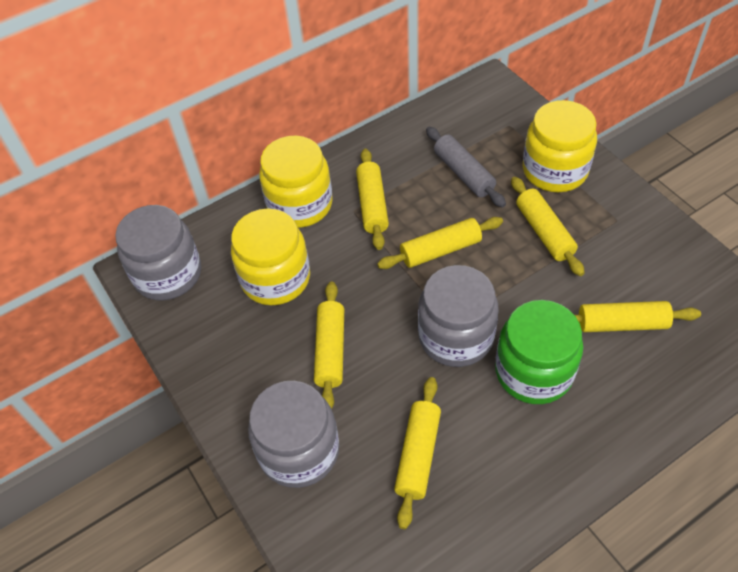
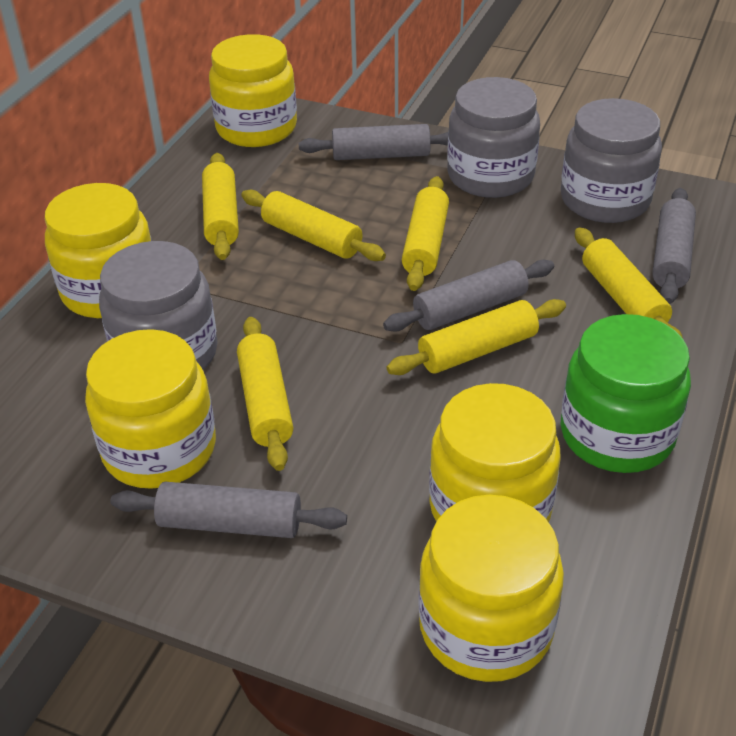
grey rolling pin: [426,127,506,208] = 1 -> [111,482,347,538] [299,124,448,160] [383,260,554,331] [652,188,696,304] = 4
yellow jar: [231,209,310,305] [259,136,332,228] [523,100,597,192] = 3 -> [45,183,152,318] [85,329,216,489] [209,34,297,147] [418,495,564,682] [429,383,561,522] = 5

